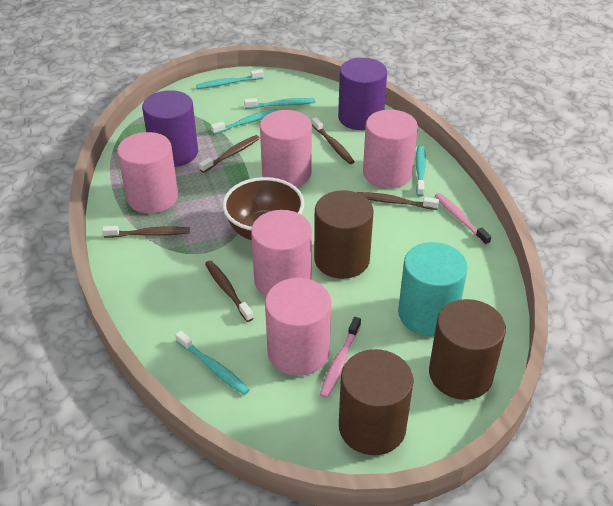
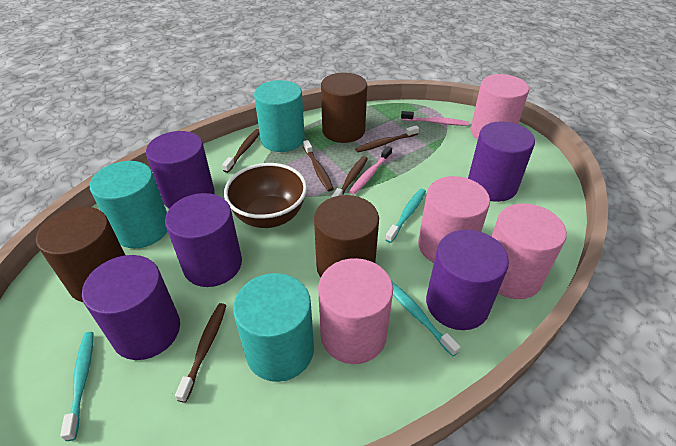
pink cylinder: [117,132,178,213] [251,210,312,296] [260,110,312,187] [265,278,331,376] [363,110,418,188] = 5 -> [318,258,393,364] [418,176,490,263] [470,74,529,139] [491,203,567,299] = 4
purple cylinder: [142,90,198,167] [338,58,387,130] = 2 -> [82,255,180,360] [146,131,215,209] [165,193,242,287] [426,230,509,330] [468,121,535,202] = 5
turquoise cylinder: [398,242,468,336] = 1 -> [90,161,167,248] [233,273,314,382] [254,80,305,152] = 3
turquoise toothbrush: [175,331,250,395] [196,69,264,89] [211,109,278,134] [244,98,315,109] [416,145,426,197] = 5 -> [60,332,94,441] [385,189,426,243] [392,282,460,357] = 3

